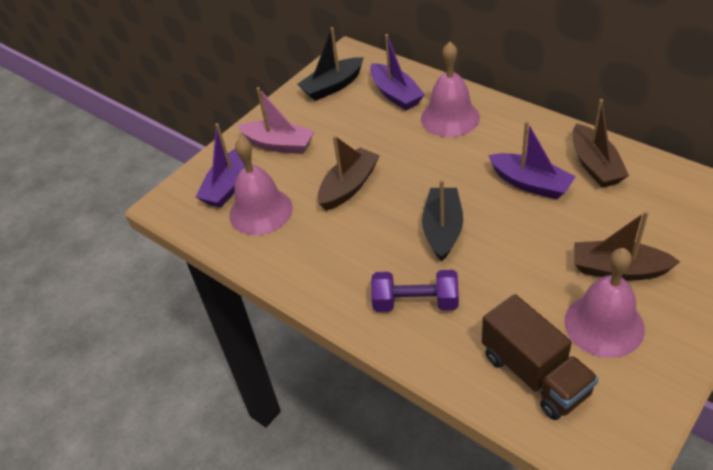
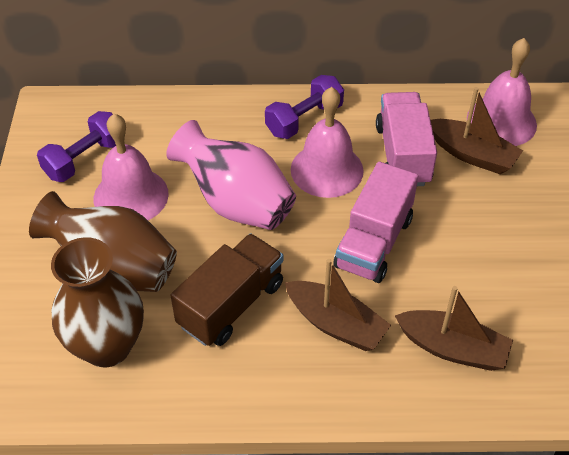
black boat: [297,27,364,101] [422,179,463,261] = 2 -> none = 0
brown vase: none = 0 -> [29,191,177,292] [51,237,144,367] = 2
pink boat: [238,87,314,154] = 1 -> none = 0
pink truck: none = 0 -> [334,162,418,283] [376,92,437,186] = 2
pink vase: none = 0 -> [166,120,296,230] = 1
purple boat: [196,123,245,208] [370,34,425,110] [488,121,576,199] = 3 -> none = 0
purple dumbbell: [371,270,459,312] = 1 -> [37,111,116,182] [265,75,344,139] = 2

